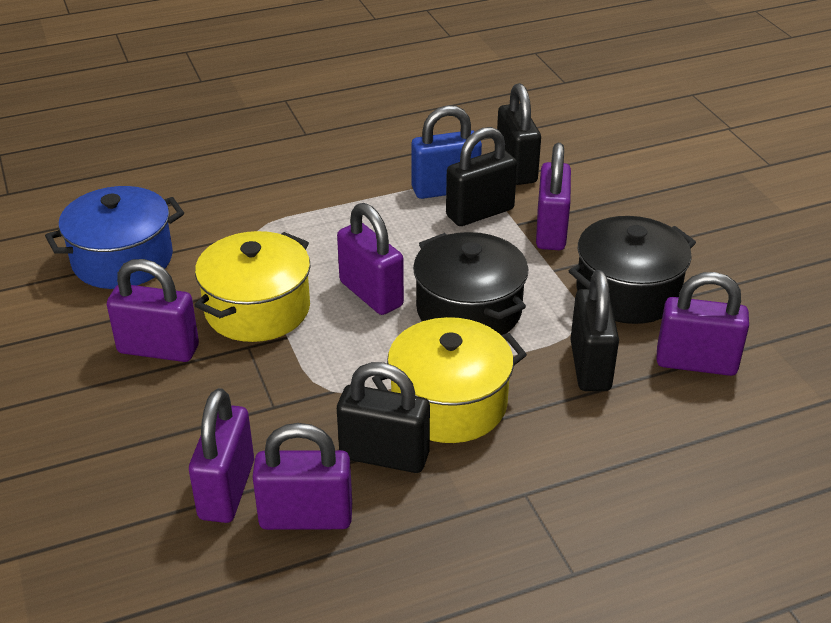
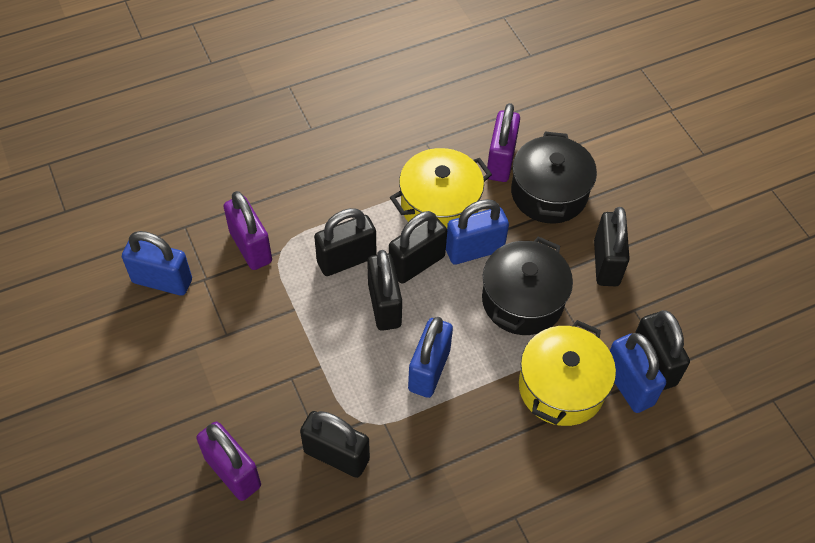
black padlock: [337,362,430,473] [446,127,517,226] [497,83,541,185] [571,270,619,391] = 4 -> [300,411,370,478] [314,208,376,276] [367,250,402,331] [389,211,447,284] [594,207,630,287] [635,310,690,390] = 6
blue padlock: [411,105,482,199] = 1 -> [122,231,192,296] [408,317,453,398] [446,199,509,265] [610,333,666,413] = 4
blue pot: [45,186,184,289] = 1 -> none = 0
purple padlock: [107,259,199,362] [189,388,254,523] [252,423,352,530] [337,203,404,315] [536,143,571,250] [656,272,749,376] = 6 -> [196,422,261,501] [224,191,272,270] [486,103,520,182] = 3

